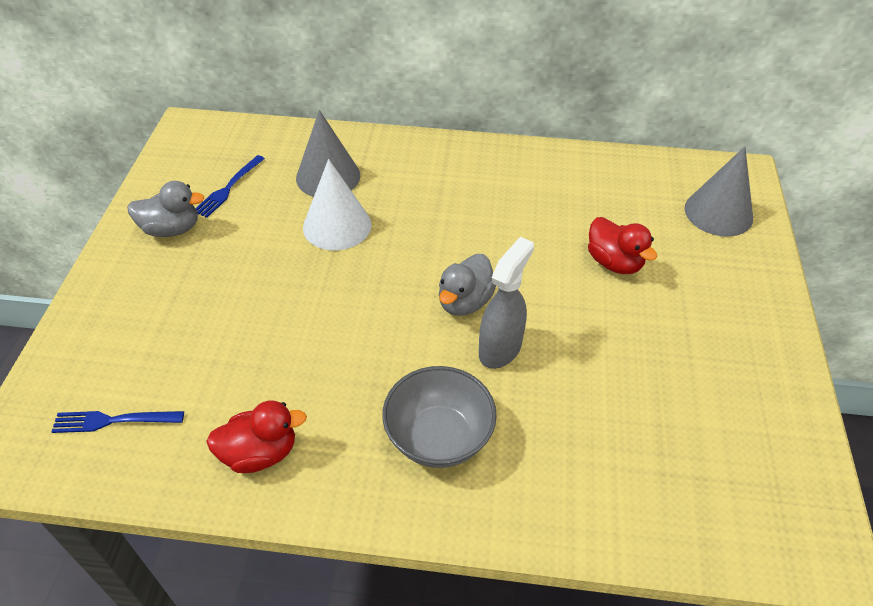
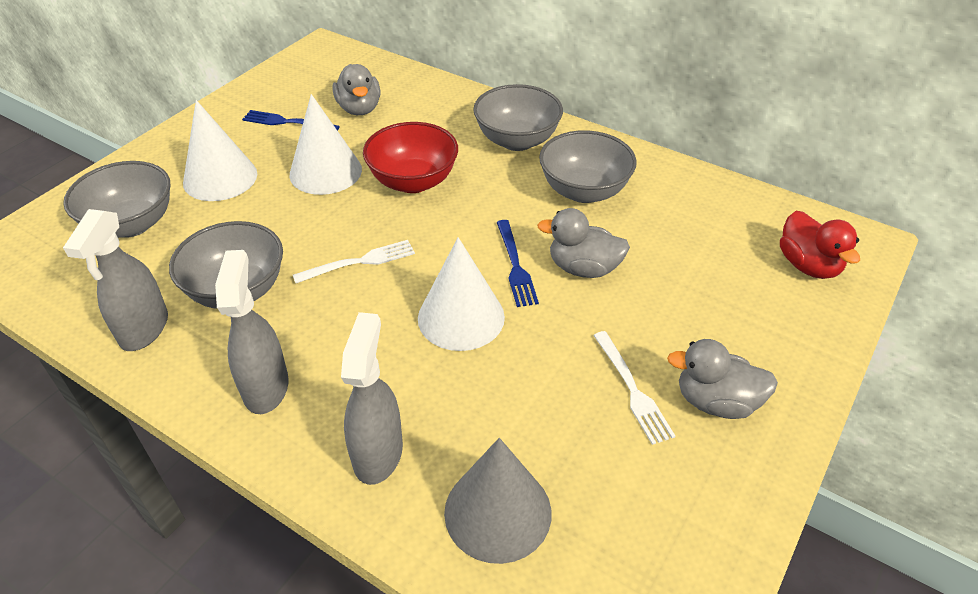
grey bowl: [382,366,497,468] = 1 -> [63,161,170,238] [169,221,283,309] [473,84,563,151] [539,130,637,203] = 4
grey cone: [296,110,360,197] [685,147,753,237] = 2 -> [444,438,551,564] = 1
grey duck: [127,181,204,237] [439,254,496,316] = 2 -> [333,64,381,115] [537,208,630,278] [667,339,778,419] = 3
grey spray bottle: [479,237,534,369] = 1 -> [63,209,168,351] [215,250,289,414] [341,312,403,485] = 3
red bowl: none = 0 -> [363,122,458,193] = 1
red duck: [206,400,307,473] [588,217,657,274] = 2 -> [780,211,860,279] = 1
white cone: [303,159,371,250] = 1 -> [183,100,257,201] [289,94,362,195] [418,237,505,351] = 3
white fork: none = 0 -> [293,240,415,283] [593,331,675,445] = 2

